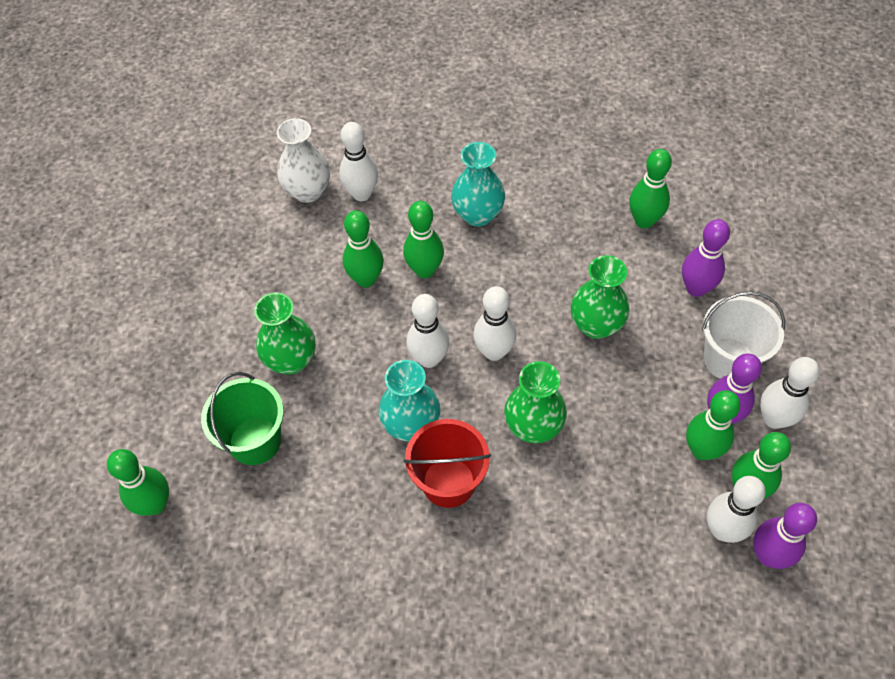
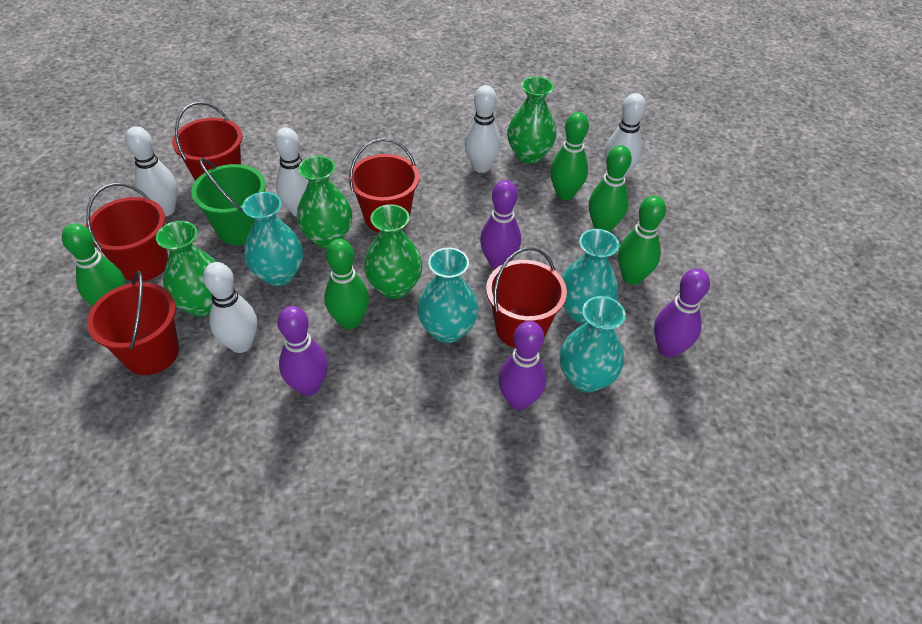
green bowling pin: [107,449,169,516] [343,210,384,287] [403,201,444,278] [629,149,672,229] [686,390,741,460] [732,432,791,499] = 6 -> [62,223,126,306] [324,239,369,329] [550,112,589,200] [589,145,632,232] [618,195,666,285] = 5
green vase: [254,292,316,375] [504,361,567,443] [571,255,630,339] = 3 -> [156,221,217,317] [297,156,352,248] [364,204,423,299] [507,77,556,164] = 4
purple bowling pin: [682,219,730,297] [707,353,762,424] [753,503,817,569] = 3 -> [277,306,328,396] [480,180,521,269] [498,321,546,410] [654,268,710,358] = 4
red bucket: [404,419,491,508] = 1 -> [86,183,168,282] [87,271,179,375] [172,102,242,181] [349,138,420,232] [486,247,567,348] = 5
turquoise vase: [379,360,440,441] [451,142,505,227] = 2 -> [242,192,303,286] [417,248,479,343] [560,296,626,392] [562,229,619,323] = 4
white bucket: [702,292,785,379] = 1 -> none = 0
white vase: [277,118,330,203] = 1 -> none = 0

